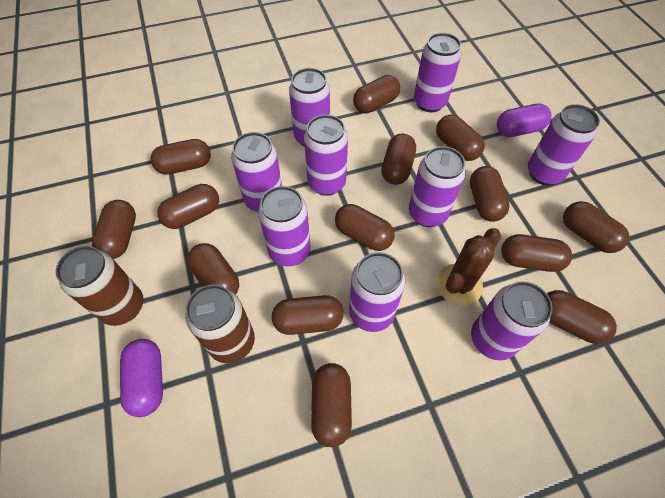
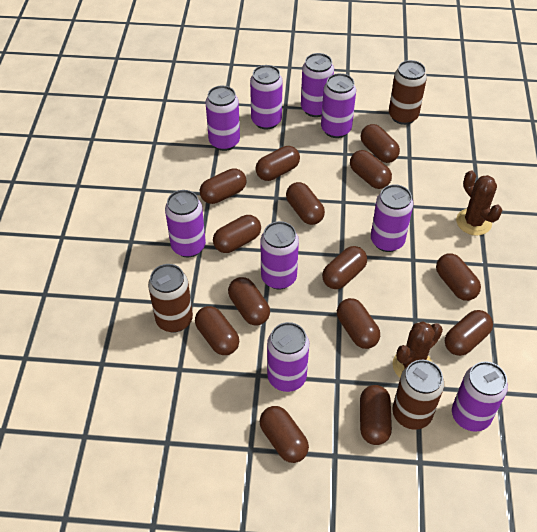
brown cactus: [436,228,501,306] = 1 -> [393,321,443,378] [456,170,502,236] = 2
brown can: [56,246,143,326] [186,285,255,363] = 2 -> [148,264,193,333] [389,60,427,125] [392,360,444,430] = 3
purple capsule: [120,339,163,417] [497,103,552,137] = 2 -> none = 0

